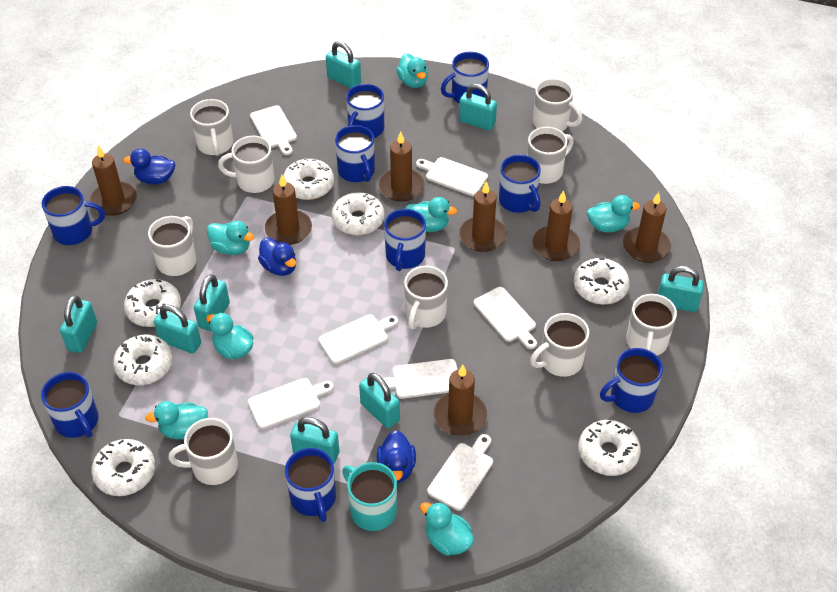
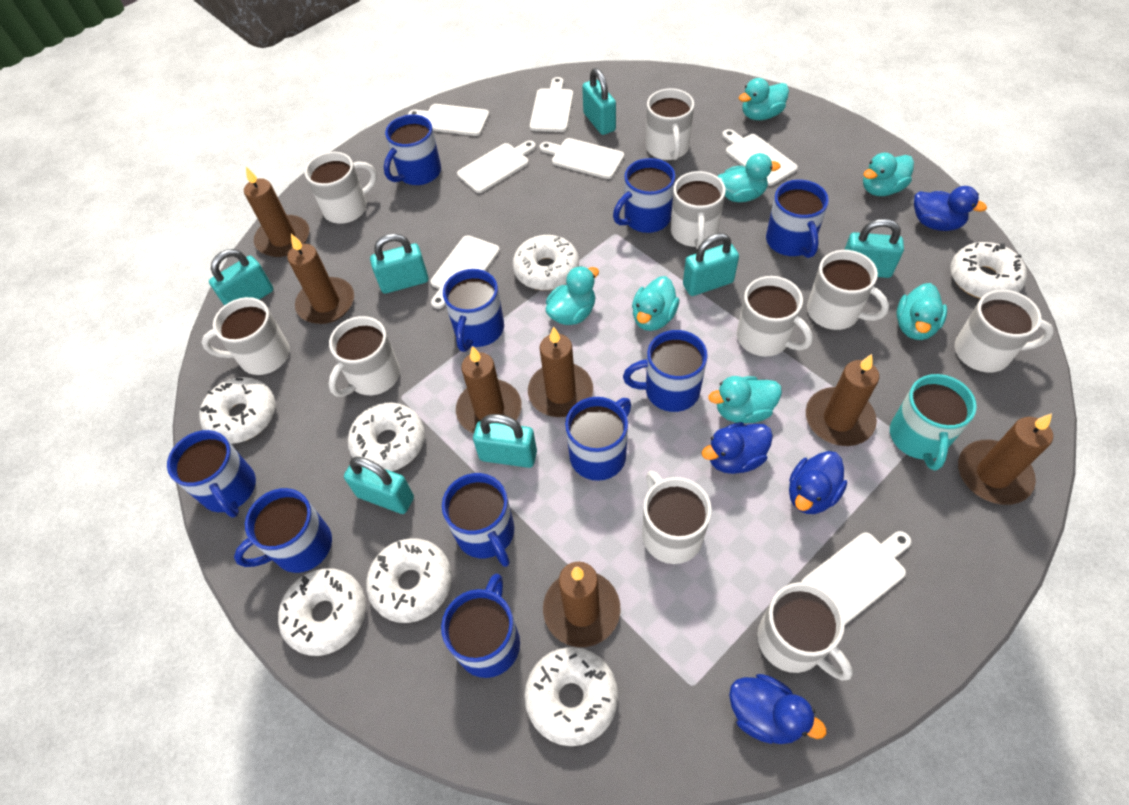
blue duck: [123,148,175,185] [258,237,296,276] [377,431,416,483] = 3 -> [702,422,773,474] [729,674,827,744] [789,451,847,514] [914,186,987,231] = 4
blue mug: [41,372,99,438] [42,186,105,245] [285,448,336,522] [335,125,375,182] [346,84,384,138] [384,209,426,271] [441,51,489,103] [499,155,541,213] [600,348,663,413] = 9 -> [167,430,256,518] [234,488,332,573] [384,114,441,185] [441,574,520,678] [442,473,514,567] [443,269,504,352] [565,397,631,481] [613,158,675,233] [623,330,708,412] [766,179,829,258] = 10
turquoise padlock: [60,295,97,353] [154,305,201,354] [194,274,230,331] [290,417,339,464] [326,41,361,88] [359,373,400,429] [459,84,497,131] [658,266,704,312] = 8 -> [209,249,273,305] [344,457,414,514] [370,233,429,294] [473,414,537,468] [582,68,616,135] [683,233,739,296] [844,219,904,278] = 7
white mug: [148,216,196,276] [168,418,238,485] [190,99,233,156] [218,136,275,193] [404,266,448,329] [527,127,574,184] [530,313,589,377] [533,78,582,131] [626,294,677,355] = 9 -> [202,297,290,375] [305,152,377,224] [329,316,400,397] [642,471,712,564] [646,88,694,160] [671,171,726,249] [737,276,813,357] [757,582,853,681] [807,250,889,330] [955,290,1054,372] = 10

